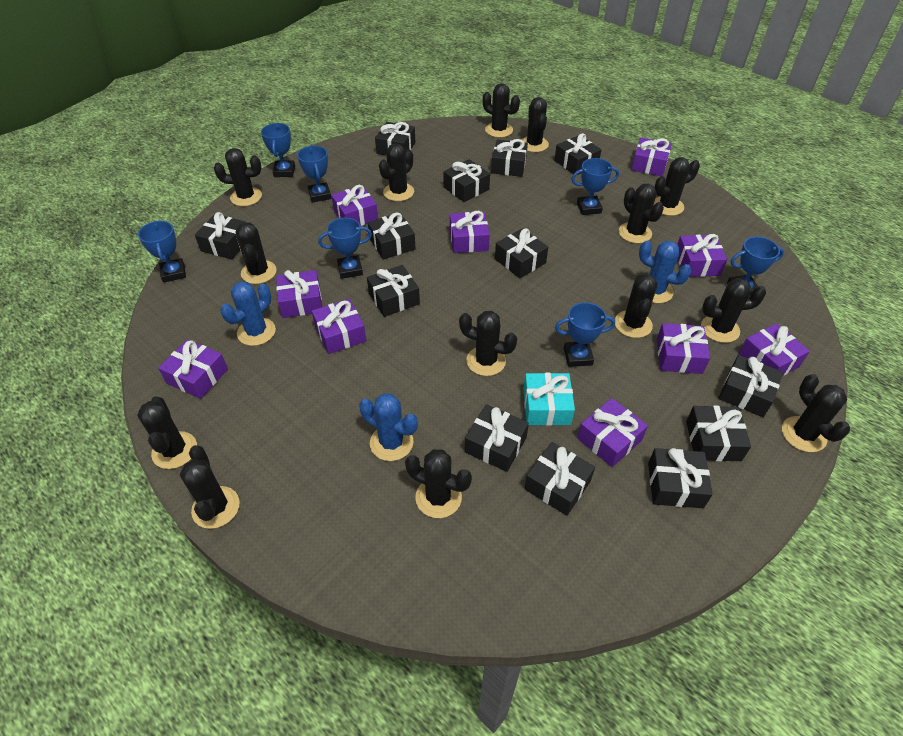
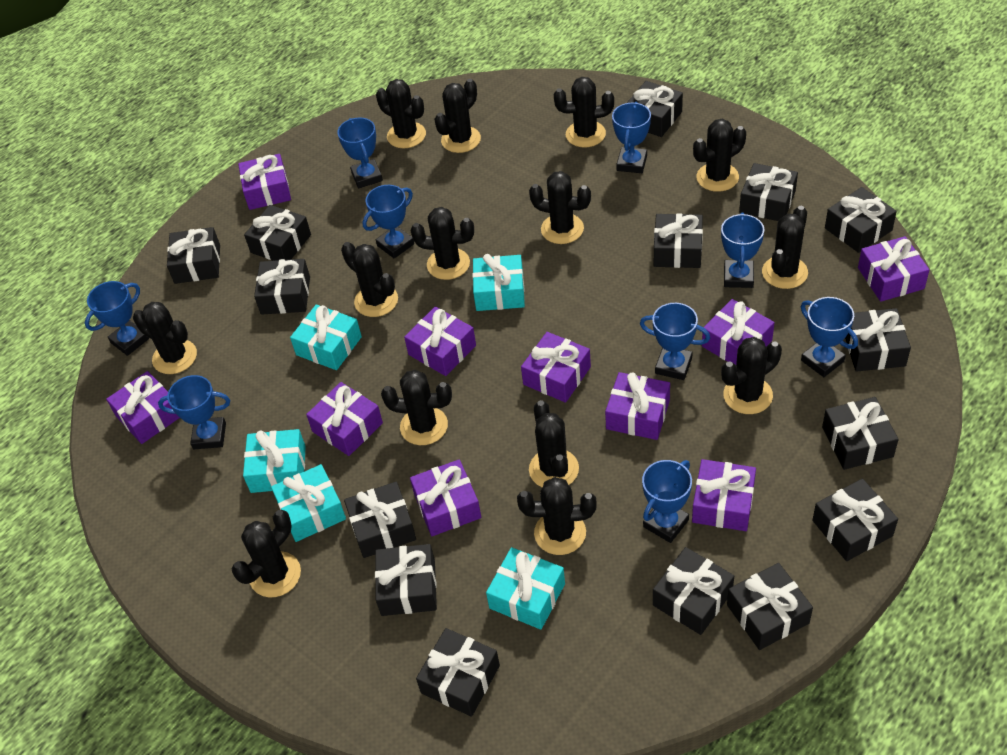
black gift: [195,212,245,259] [367,265,420,317] [368,212,416,260] [375,122,415,155] [444,159,490,202] [465,404,529,472] [491,139,528,177] [495,228,548,278] [524,442,595,516] [554,133,602,175] [648,448,713,508] [686,406,751,461] [719,355,783,417] = 13 -> [167,227,220,284] [244,205,311,261] [254,259,310,315] [344,482,416,558] [375,544,437,616] [416,628,500,717] [627,81,683,137] [653,547,734,635] [654,213,703,268] [727,563,813,650] [739,163,798,221] [812,479,898,561] [822,397,899,470] [825,187,897,253] [845,308,911,372] = 15
blue cactus: [220,281,276,346] [359,393,418,461] [639,241,691,303] = 3 -> none = 0
blue trophy: [138,221,186,283] [261,123,295,177] [297,146,331,203] [318,218,372,279] [555,302,615,367] [571,158,619,215] [727,236,784,297] = 7 -> [85,281,149,356] [158,375,230,449] [337,117,383,188] [362,185,414,259] [612,102,651,173] [640,303,710,380] [642,460,692,543] [721,212,765,288] [801,297,858,377] = 9
turquoise gift: [523,373,575,426] = 1 -> [243,429,306,493] [271,464,346,542] [290,304,362,370] [472,254,525,311] [486,547,565,630] = 5

